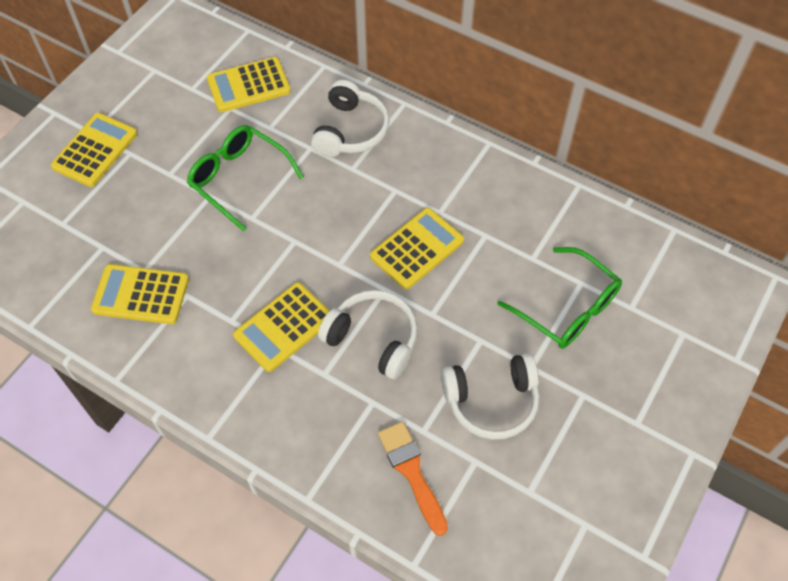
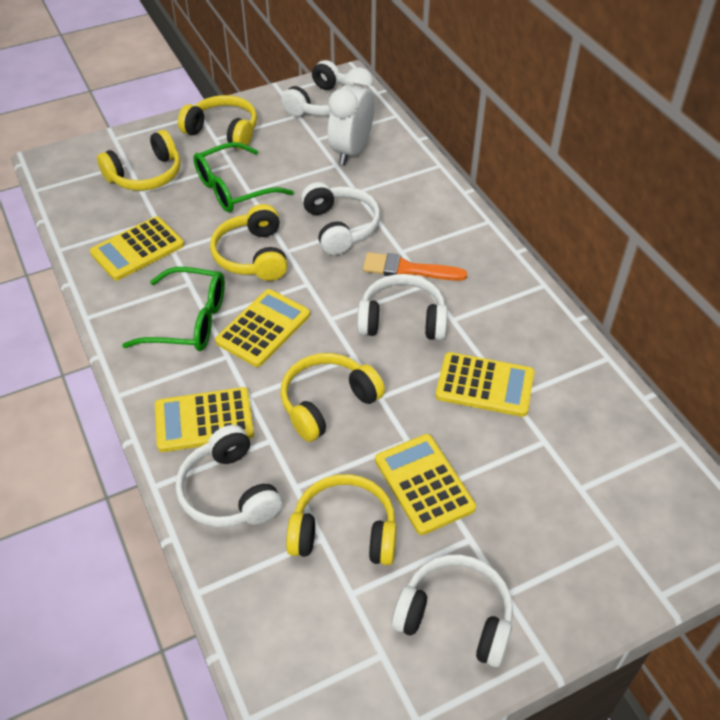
white clock: none = 0 -> [328,68,374,165] = 1
white headphones: [311,80,389,157] [318,290,417,379] [441,353,539,440] = 3 -> [176,425,282,527] [281,60,354,117] [301,182,380,255] [357,274,448,340] [391,555,513,667] = 5
yellow headphones: none = 0 -> [97,130,181,191] [178,95,257,150] [210,204,287,281] [281,353,385,442] [286,474,397,565] = 5

